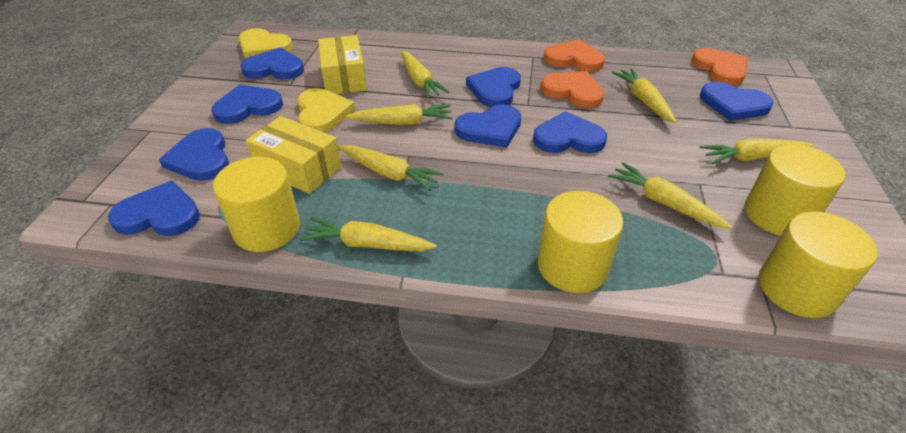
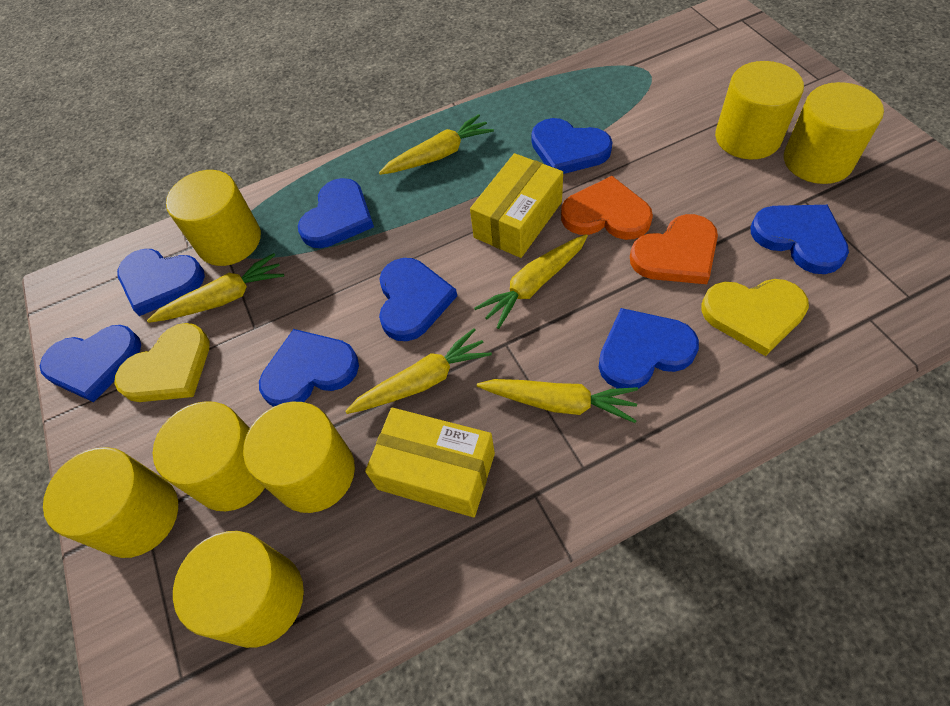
orange heart: [540,71,605,108] [544,39,605,72] [692,48,748,85] = 3 -> [561,176,653,240] [630,214,718,284] = 2
yellow carrot: [300,217,436,251] [338,145,444,191] [346,104,453,125] [401,51,449,98] [608,162,732,229] [612,68,676,123] [700,138,813,164] = 7 -> [147,253,284,323] [345,328,492,414] [379,114,494,175] [474,234,588,329] [477,379,638,423] = 5
yellow cylinder: [213,157,300,252] [538,191,624,293] [745,144,845,236] [759,211,877,318] = 4 -> [43,447,178,558] [153,401,265,511] [166,170,261,266] [173,531,304,648] [243,402,355,513] [715,61,804,159] [784,82,884,184] = 7

